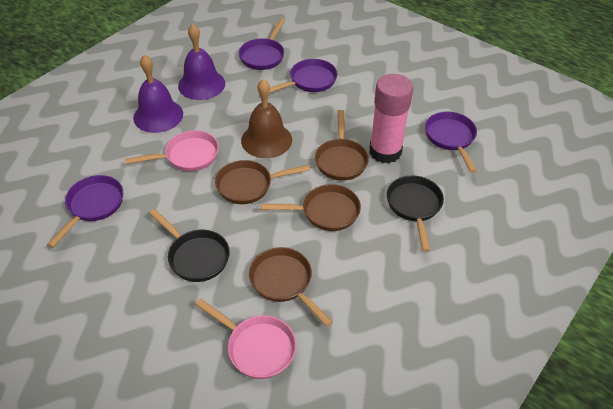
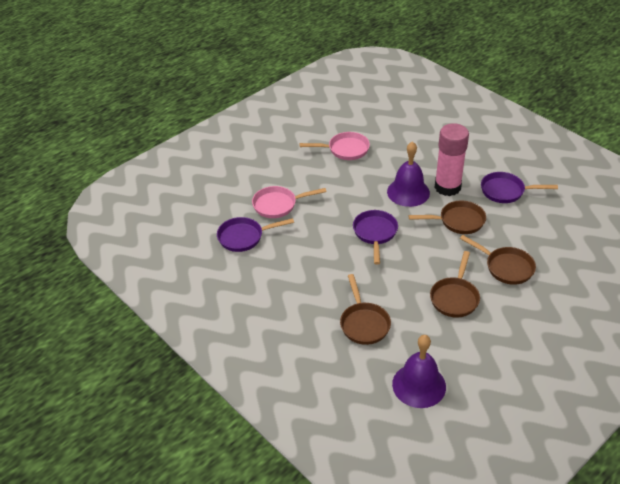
black pan: [149,209,230,282] [387,175,444,252] = 2 -> none = 0
brown bell: [241,79,292,158] = 1 -> none = 0
purple pan: [47,175,123,248] [239,18,285,70] [269,59,338,93] [425,111,477,173] = 4 -> [217,217,294,252] [353,210,398,265] [481,172,558,203] = 3

